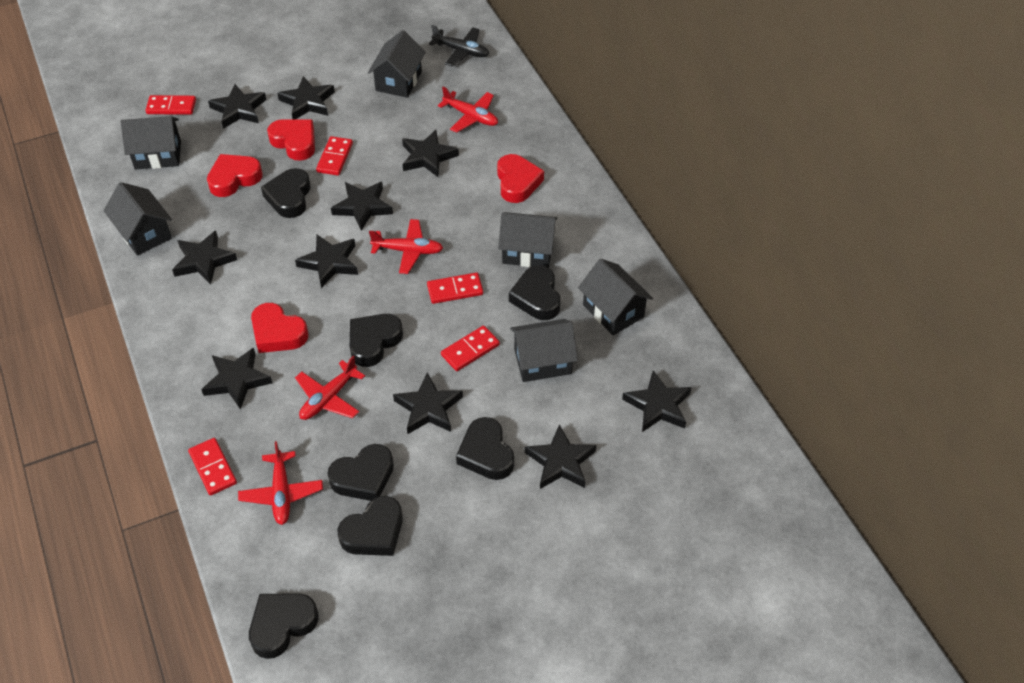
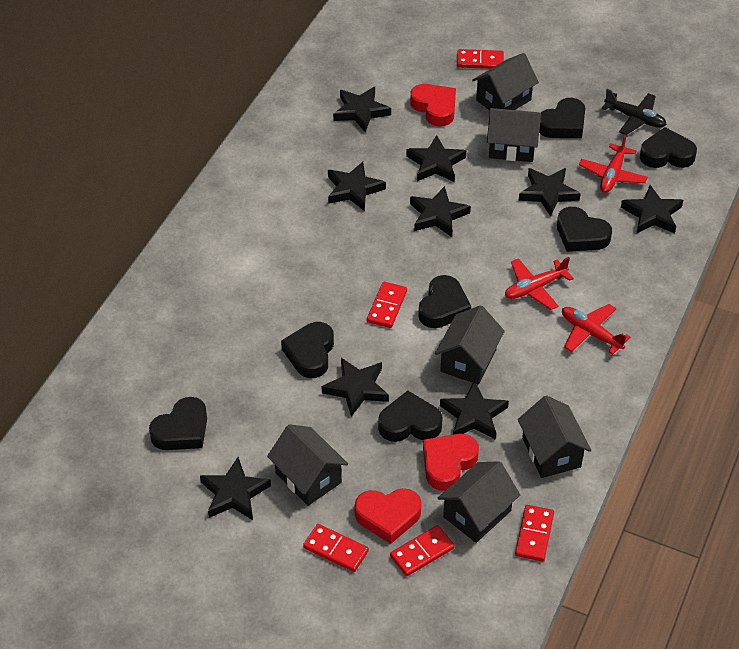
black star: [172,231,237,285] [201,348,272,410] [208,84,267,129] [277,76,335,119] [295,235,358,288] [331,182,393,231] [393,373,463,434] [402,130,459,177] [525,424,596,489] [622,370,692,432] = 10 -> [200,457,271,520] [322,358,389,417] [328,162,386,211] [333,87,391,132] [406,135,466,182] [410,186,471,237] [440,381,509,440] [519,168,581,216] [621,185,683,234] = 9
red heart: [207,154,263,197] [251,303,309,353] [267,119,315,161] [497,154,544,203] = 4 -> [355,488,422,544] [410,84,456,127] [423,434,479,491] = 3
red plane: [238,441,323,525] [295,356,365,420] [369,219,443,274] [438,86,498,133] = 4 -> [505,257,574,310] [562,304,630,355] [579,135,648,193] = 3

